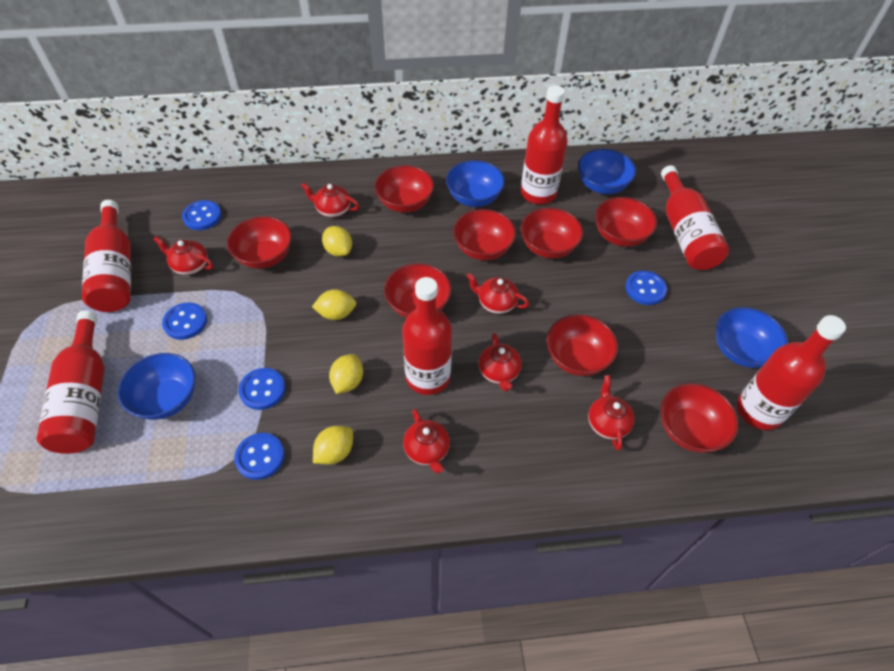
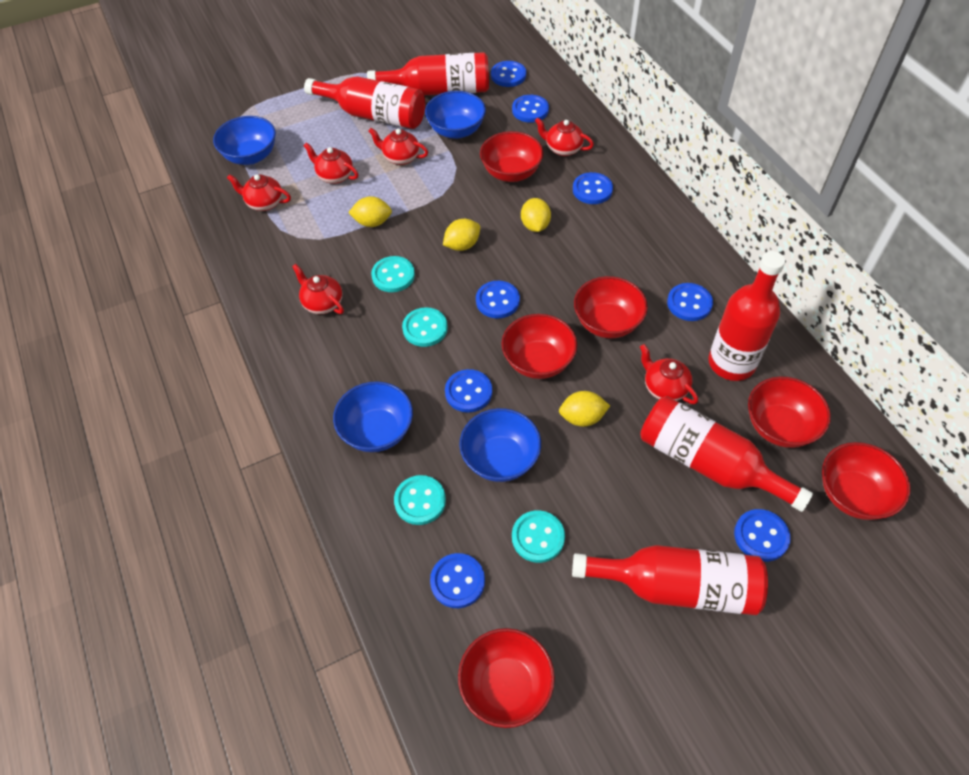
blue button: [162,303,207,340] [182,200,222,230] [234,433,284,480] [239,368,285,410] [625,271,667,305] = 5 -> [430,553,485,608] [445,369,492,413] [476,281,520,318] [491,61,526,87] [512,95,549,123] [573,172,613,204] [667,283,713,321] [734,509,791,562] = 8
red bottle: [37,310,105,454] [82,200,131,312] [402,277,452,395] [521,85,568,204] [661,165,729,270] [737,315,846,430] = 6 -> [304,76,425,129] [367,52,489,95] [572,545,768,615] [640,396,813,512] [708,251,785,381] = 5
red bowl: [227,216,292,269] [375,165,434,213] [384,263,451,318] [453,209,516,260] [521,208,583,259] [547,314,618,376] [595,197,657,247] [661,383,739,453] = 8 -> [458,628,555,728] [480,131,544,182] [501,314,577,379] [574,276,648,338] [748,376,831,448] [822,442,910,520] = 6
turquoise button: none = 0 -> [371,256,415,292] [394,475,446,525] [402,307,448,347] [512,510,565,563] = 4

